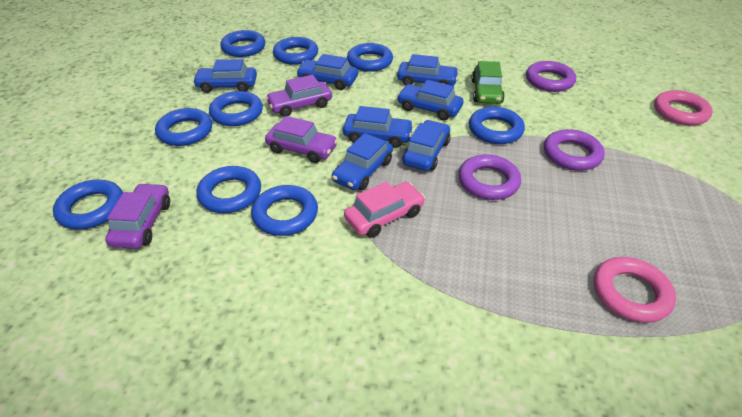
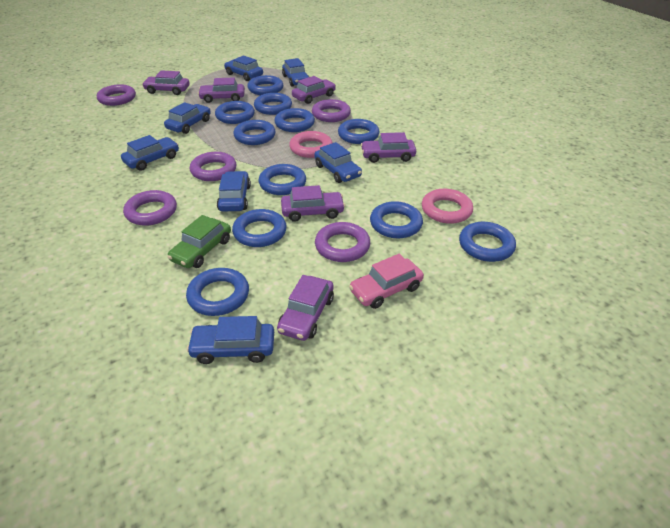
blue ring: [53,179,123,229] [155,108,212,146] [196,166,261,213] [209,91,263,126] [220,30,265,57] [251,185,318,236] [273,37,318,65] [347,43,393,72] [469,107,525,144] = 9 -> [186,268,249,316] [215,101,255,124] [232,209,287,247] [233,120,276,145] [247,75,283,95] [254,93,292,115] [259,164,306,195] [274,108,315,132] [338,119,379,144] [370,201,423,238] [459,222,516,262] = 11
purple car: [105,183,170,249] [265,75,332,117] [265,116,338,163] = 3 -> [142,70,190,95] [198,77,245,103] [277,275,334,341] [281,185,345,222] [292,76,336,104] [361,132,416,163] = 6
purple ring: [458,154,521,200] [526,61,576,92] [544,129,605,171] = 3 -> [97,84,136,106] [123,190,177,226] [190,152,236,181] [312,99,351,122] [315,222,370,262] = 5

